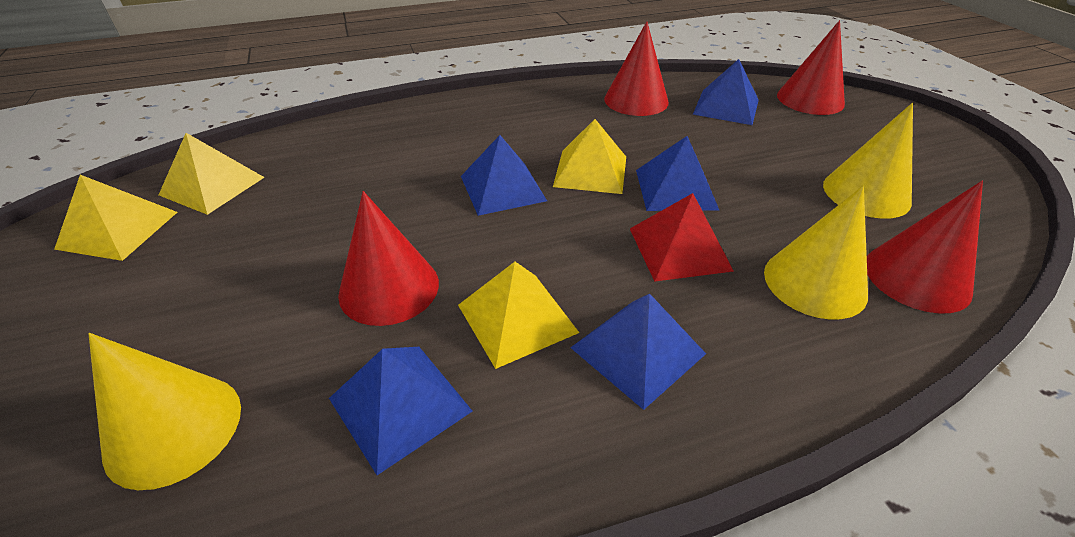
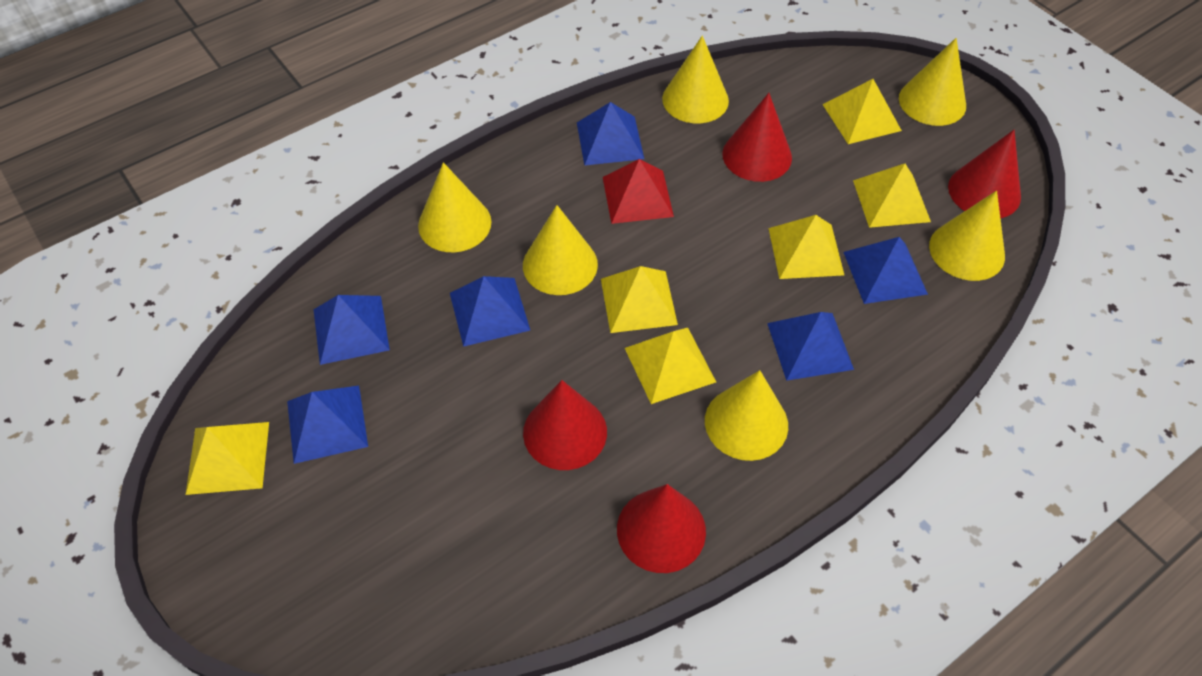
blue pyramid: [329,347,473,475] [461,135,547,216] [570,294,706,410] [636,136,719,211] [693,59,759,125] = 5 -> [287,386,368,464] [313,295,390,365] [450,276,531,347] [577,102,644,166] [767,312,854,381] [844,237,928,304] = 6
yellow cone: [88,333,241,490] [764,186,868,320] [823,103,913,219] = 3 -> [418,162,491,252] [523,205,598,295] [662,35,729,123] [705,370,788,461] [899,38,966,126] [929,190,1005,281] = 6
yellow pyramid: [54,175,177,261] [159,133,265,215] [458,262,579,369] [553,119,626,194] = 4 -> [185,422,269,495] [601,266,678,333] [625,328,716,404] [769,215,844,279] [822,79,902,144] [853,164,931,228] = 6

